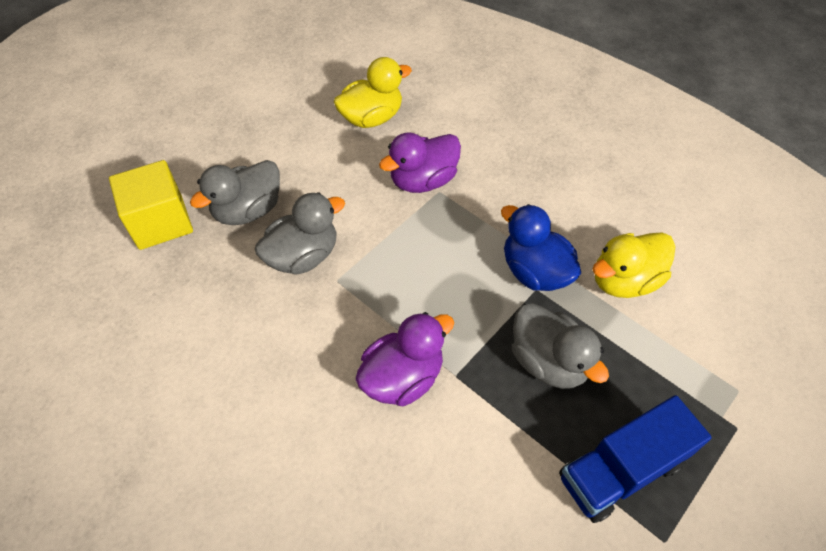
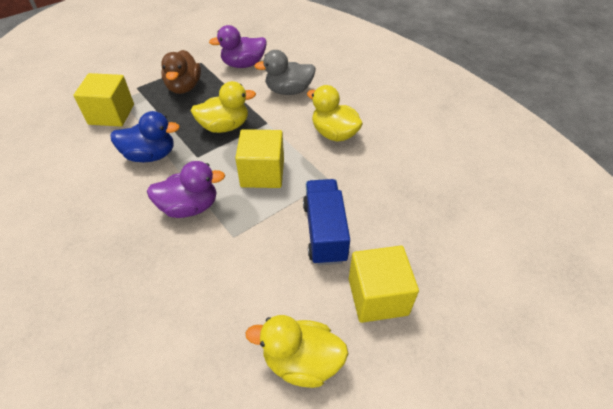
brown duck: none = 0 -> [161,50,201,94] = 1
grey duck: [190,160,280,225] [255,192,345,275] [512,303,609,389] = 3 -> [254,50,316,95] = 1
yellow cube: [109,160,193,250] = 1 -> [74,73,134,127] [235,129,284,188] [349,246,419,323] = 3
yellow duck: [334,57,412,128] [592,232,675,298] = 2 -> [191,81,256,133] [245,315,349,388] [307,85,363,142] = 3

